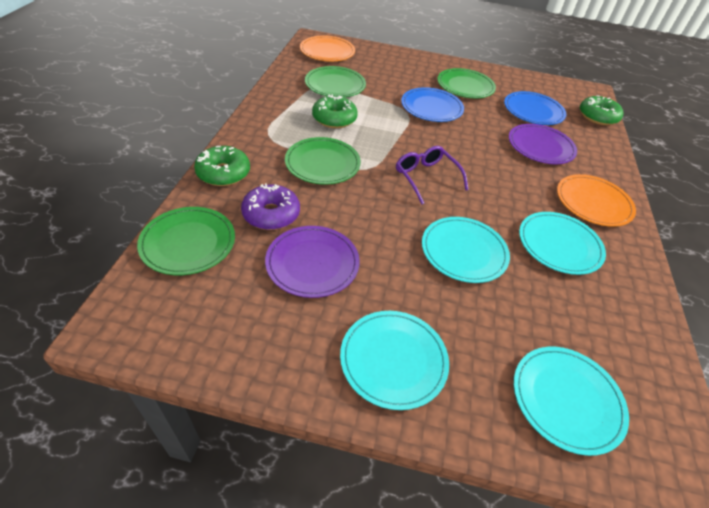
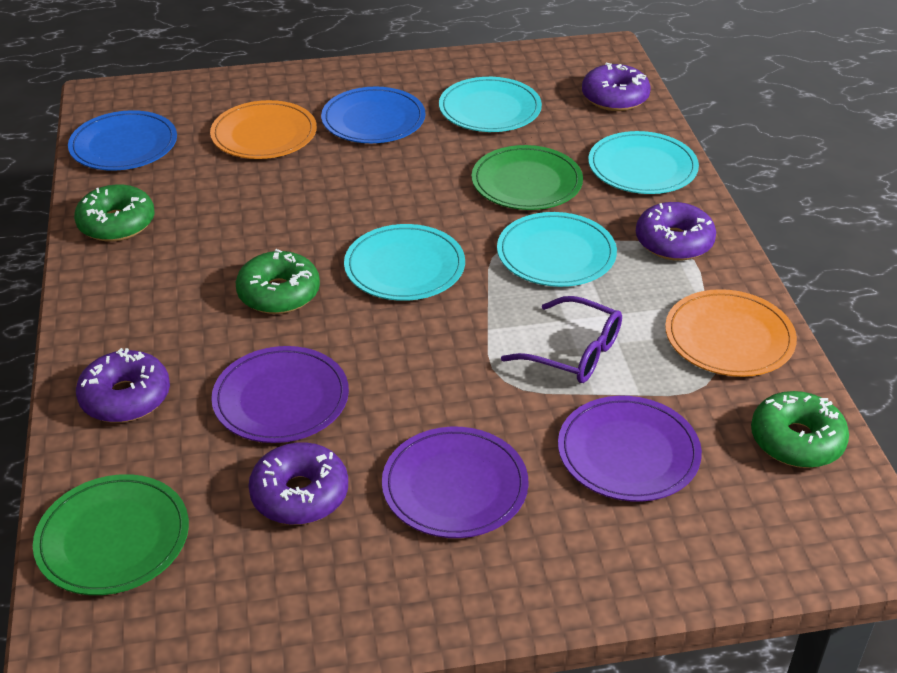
green plate: [137,207,235,275] [285,137,361,185] [305,66,366,97] [437,68,496,98] = 4 -> [33,474,189,595] [471,145,583,210] = 2
purple donut: [241,183,300,230] = 1 -> [76,348,170,423] [248,442,348,525] [582,63,651,111] [636,202,716,261] = 4
purple plate: [265,226,360,298] [509,124,577,164] = 2 -> [211,346,349,443] [382,427,529,538] [558,396,702,502] = 3

